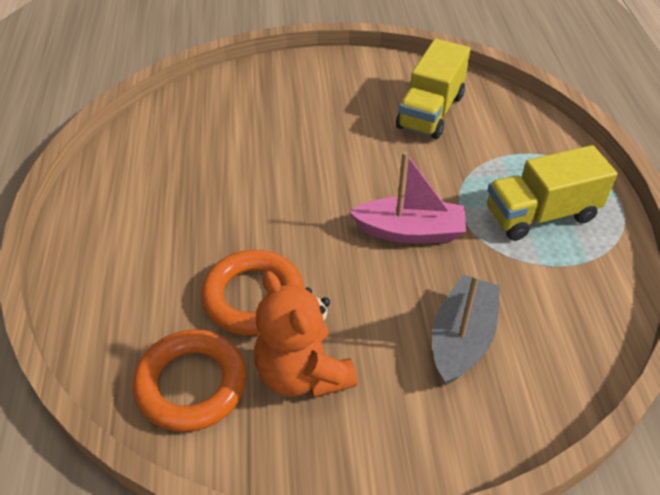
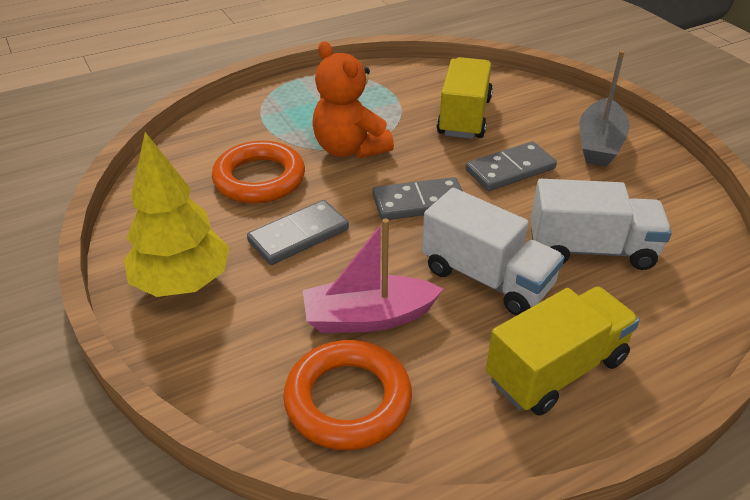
grey domino: none = 0 -> [247,200,349,265] [373,177,463,220] [466,141,557,191] = 3
white truck: none = 0 -> [422,188,565,316] [531,179,672,270] = 2
yellow tree: none = 0 -> [124,132,229,297] = 1

